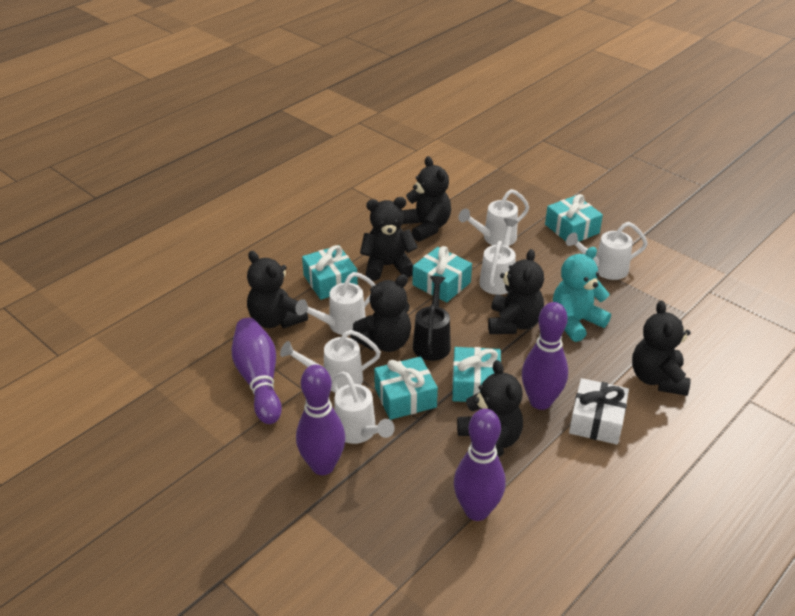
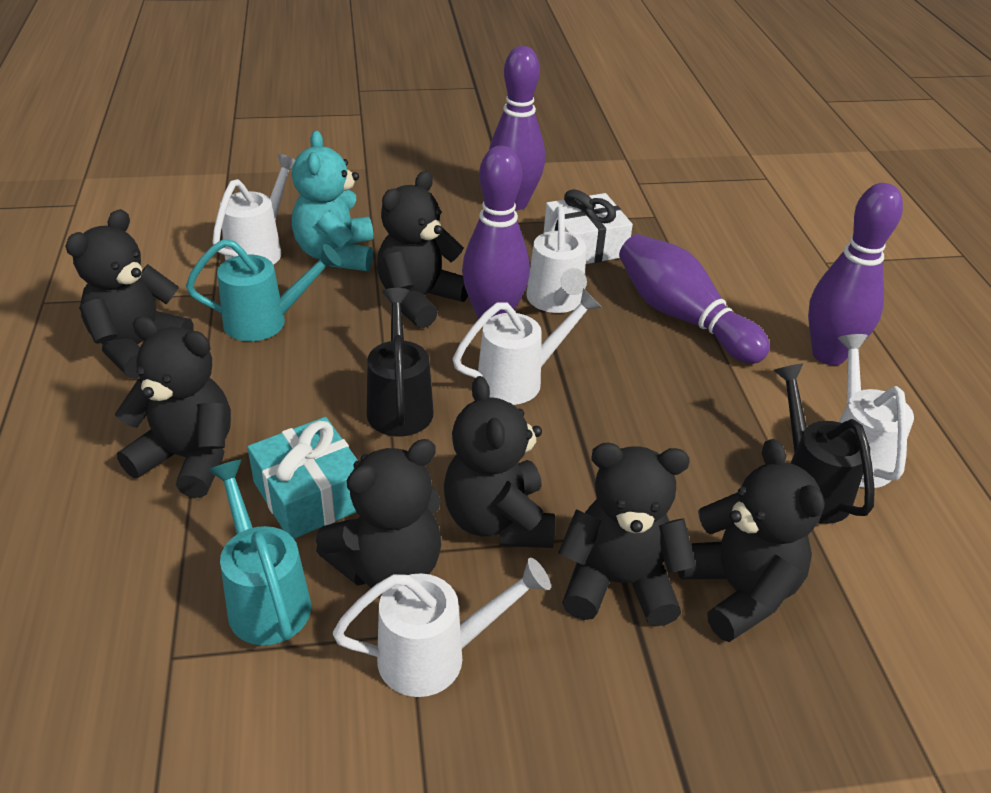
black watering can: [413,276,451,361] = 1 -> [367,288,434,437] [773,363,875,524] = 2
turquoise gift: [302,245,358,300] [374,356,438,420] [412,246,472,303] [452,347,501,402] [545,194,603,241] = 5 -> [247,417,358,539] = 1
turquoise watering can: none = 0 -> [186,239,341,341] [208,459,311,645] = 2
white watering can: [280,330,381,392] [295,272,375,335] [332,372,394,444] [458,189,529,246] [479,218,518,295] [566,222,648,280] = 6 -> [212,154,295,265] [333,558,551,697] [453,288,602,405] [527,206,587,313] [838,334,914,488] = 5

